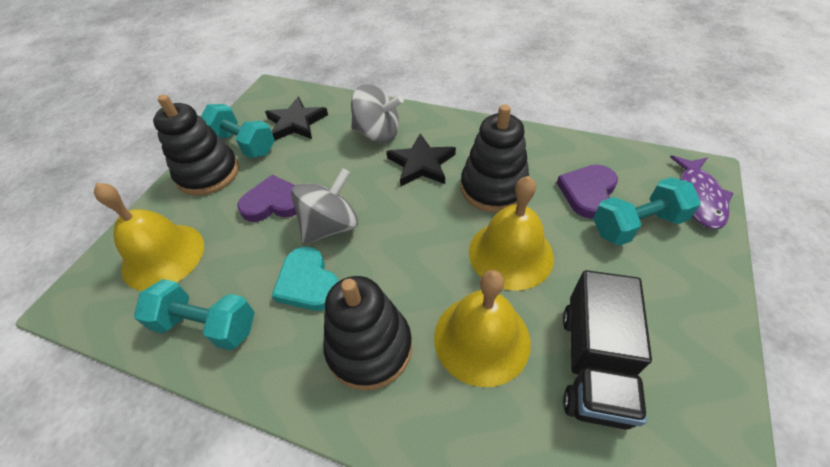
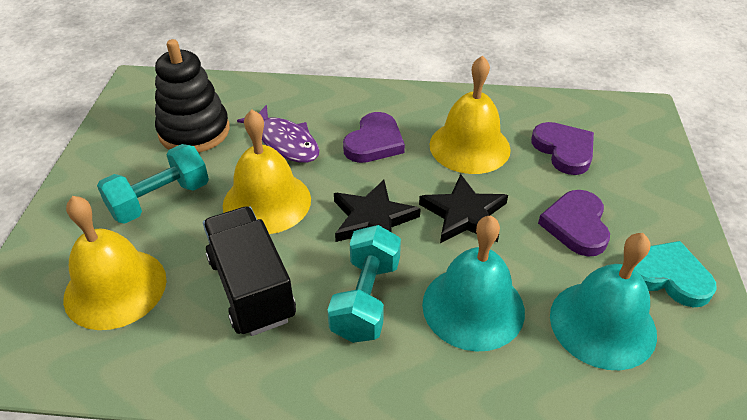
black stacking toy: [153,94,239,196] [323,276,412,391] [461,104,529,213] = 3 -> [155,39,230,153] = 1
grey spinning top: [291,168,358,245] [351,84,404,143] = 2 -> none = 0
purple heart: [237,175,297,222] [557,165,618,219] = 2 -> [343,112,405,163] [531,122,594,175] [538,190,610,257] = 3
turquoise bell: none = 0 -> [422,215,525,352] [550,233,657,370] = 2
turquoise dumbbell: [134,279,255,351] [201,104,275,158] [593,177,701,246] = 3 -> [97,144,209,224] [327,225,401,343] = 2

